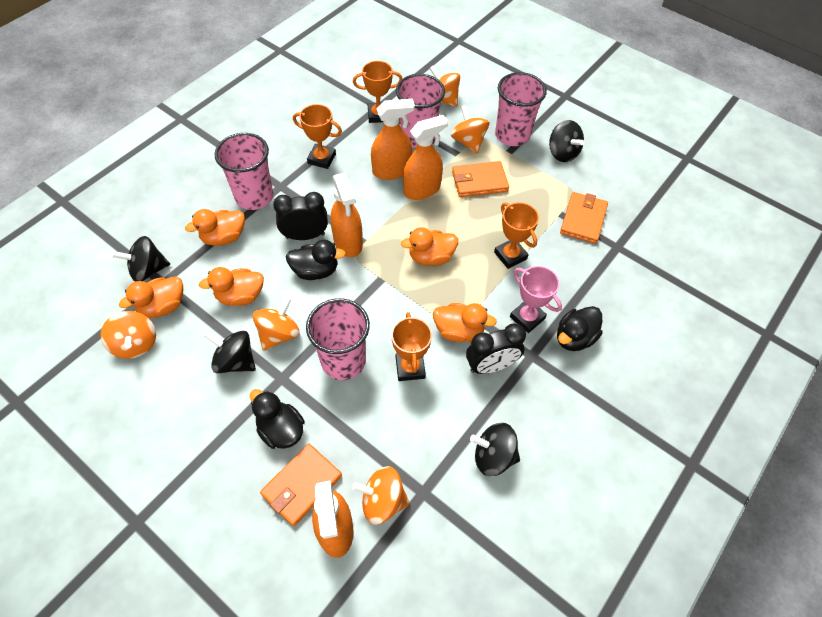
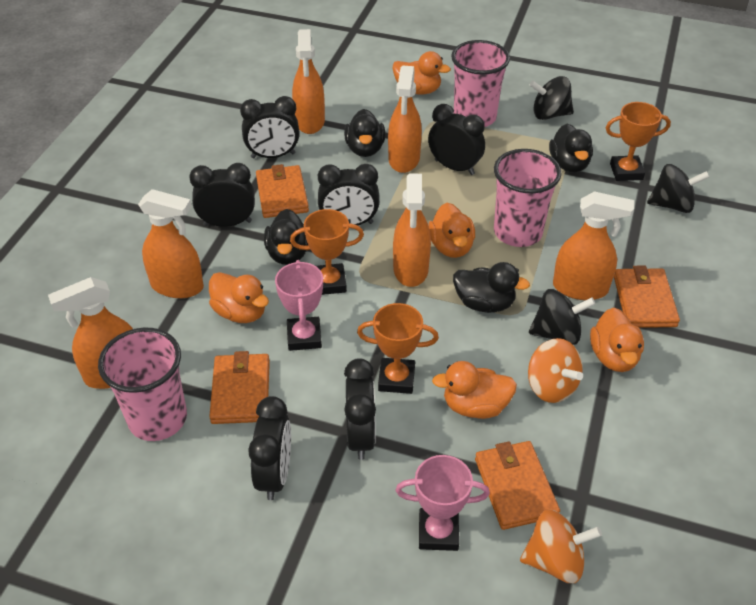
black clock: [273,192,328,240] [466,324,526,374] = 2 -> [189,163,255,227] [240,96,300,158] [248,396,291,500] [318,164,379,225] [344,358,376,460] [428,104,485,175] = 6
black duck: [250,389,305,449] [286,240,346,280] [557,306,603,351] = 3 -> [264,209,308,265] [344,109,385,157] [453,262,530,313] [549,124,593,173] = 4
black spinning top: [111,236,170,282] [204,331,256,373] [470,423,520,476] [549,120,584,162] = 4 -> [529,289,596,345] [530,76,574,120] [647,164,710,213] = 3
orange spinning top: [101,311,156,359] [253,297,299,351] [352,466,410,525] [429,66,460,107] [451,105,489,154] = 5 -> [520,509,602,583] [528,338,583,403] = 2
orange spray bottle: [312,481,353,558] [331,173,363,257] [371,99,415,180] [403,115,448,200] = 4 -> [48,277,133,389] [138,189,204,298] [292,29,325,134] [388,66,422,173] [393,173,431,287] [553,191,634,300] = 6
orange trophy: [293,104,342,169] [353,61,402,123] [391,312,432,381] [494,202,539,269] = 4 -> [290,209,364,295] [357,303,439,394] [606,102,671,181] = 3
orange wallet: [260,444,342,526] [452,161,509,197] [560,192,608,244] = 3 -> [209,351,270,424] [256,164,309,218] [475,441,560,530] [614,266,680,328] = 4
pink cup: [214,133,273,210] [306,298,370,380] [396,74,445,148] [495,72,547,146] = 4 -> [98,328,187,441] [451,40,510,127] [494,149,562,247] = 3
pink trophy: [510,266,562,333] = 1 -> [275,260,323,351] [396,455,490,551] = 2

